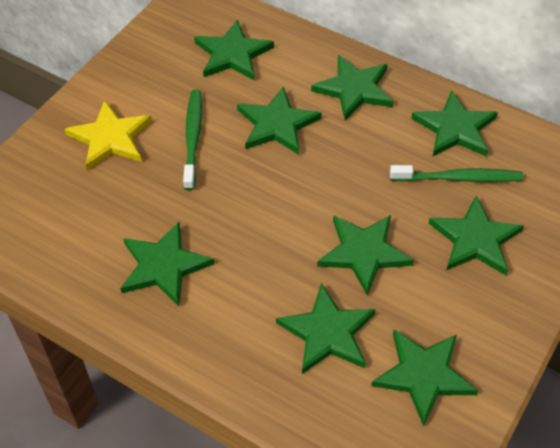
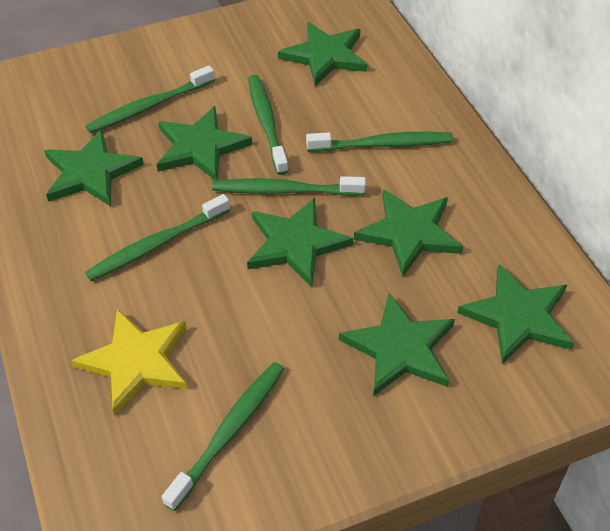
green star: [120,222,214,306] [194,20,274,80] [237,87,322,155] [276,283,376,374] [311,55,394,120] [317,215,414,295] [371,330,478,426] [411,90,498,157] [429,196,524,275] = 9 -> [44,129,144,206] [156,106,252,180] [247,198,353,287] [278,22,367,86] [339,293,455,396] [354,189,463,276] [457,264,574,364] = 7
green toothbrush: [183,89,202,190] [390,165,523,182] = 2 -> [85,194,230,281] [86,66,215,133] [162,362,284,511] [212,176,366,196] [248,75,288,175] [306,132,453,152] = 6

